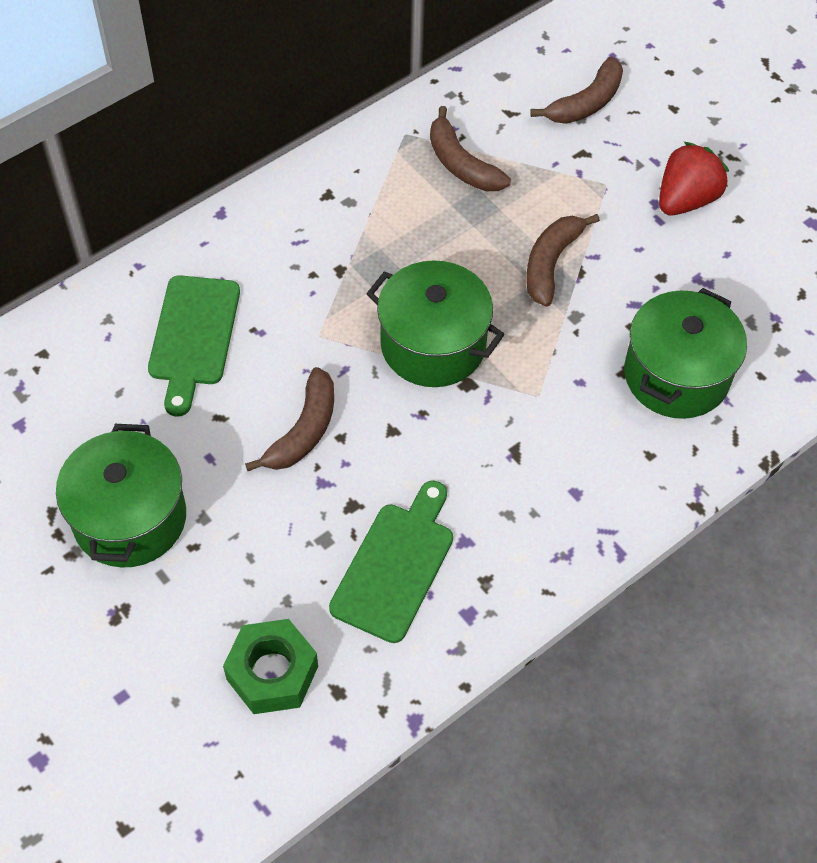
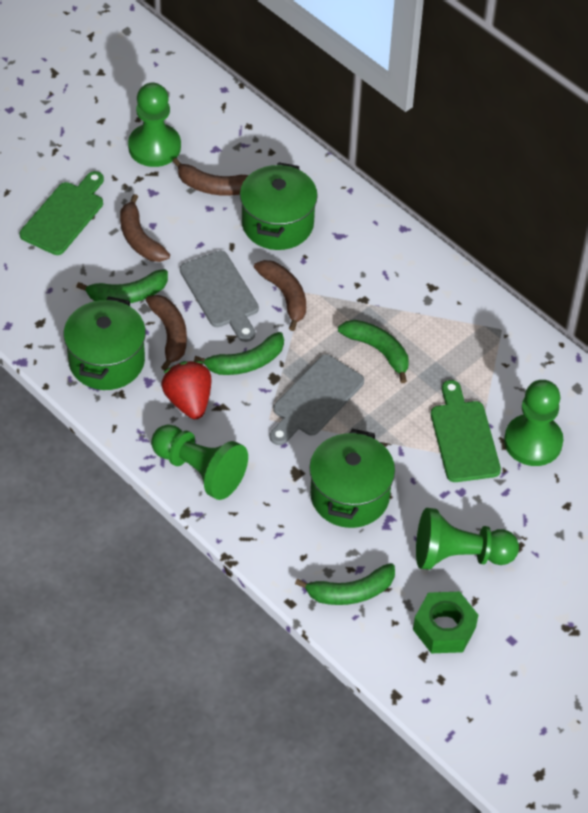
green banana: none = 0 -> [76,269,168,303] [194,332,284,375] [295,563,395,605] [338,320,409,383] = 4
green pawn: none = 0 -> [128,83,181,167] [151,425,248,500] [416,508,519,570] [504,380,563,466] = 4
grey cutting board: none = 0 -> [180,251,259,342] [270,354,364,445] = 2

